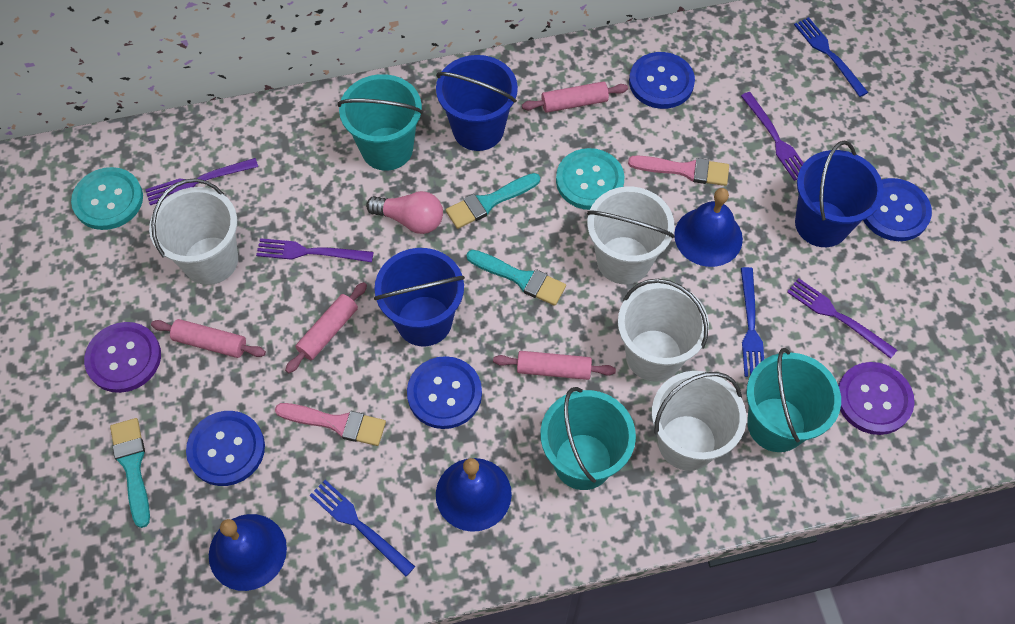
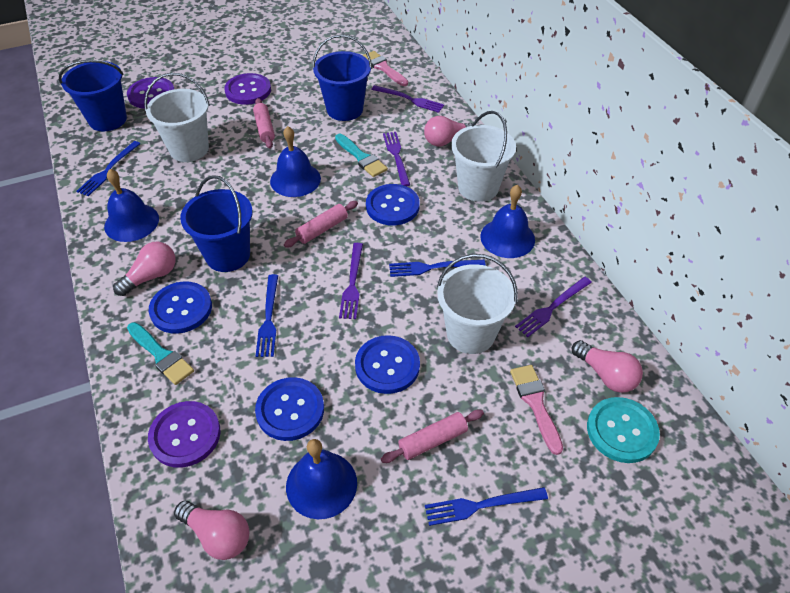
blue bell: [209,514,287,591] [436,458,512,532] [674,188,743,267] = 3 -> [104,169,159,242] [270,126,321,197] [286,439,357,519] [480,185,535,258] = 4
blue fork: [310,480,415,576] [741,267,764,377] [794,17,868,97] = 3 -> [77,141,140,196] [256,274,278,357] [389,260,486,277] [425,487,548,526] = 4
pink light bulb: [366,191,443,234] = 1 -> [113,241,176,296] [174,501,249,560] [424,116,476,146] [572,340,643,393] = 4
pink rolling pin: [151,319,266,358] [285,282,367,373] [493,351,616,380] [522,81,628,113] = 4 -> [253,98,275,149] [284,201,358,248] [381,409,484,463] = 3
purple button: [84,322,161,393] [838,362,915,435] = 2 -> [127,77,174,109] [148,401,221,468] [224,73,271,105] = 3
turquoise brush: [110,418,150,528] [446,173,540,229] [466,250,566,306] = 3 -> [127,322,194,385] [335,134,388,177] = 2
turquoise bucket: [337,74,423,171] [540,387,636,490] [746,348,841,452] = 3 -> none = 0
turquoise button: [71,167,143,230] [556,148,625,210] = 2 -> [587,397,660,463] = 1
white bucket: [149,178,238,285] [587,187,675,284] [618,279,709,382] [652,371,747,471] = 4 -> [144,73,210,162] [437,254,518,354] [451,111,516,202] = 3

